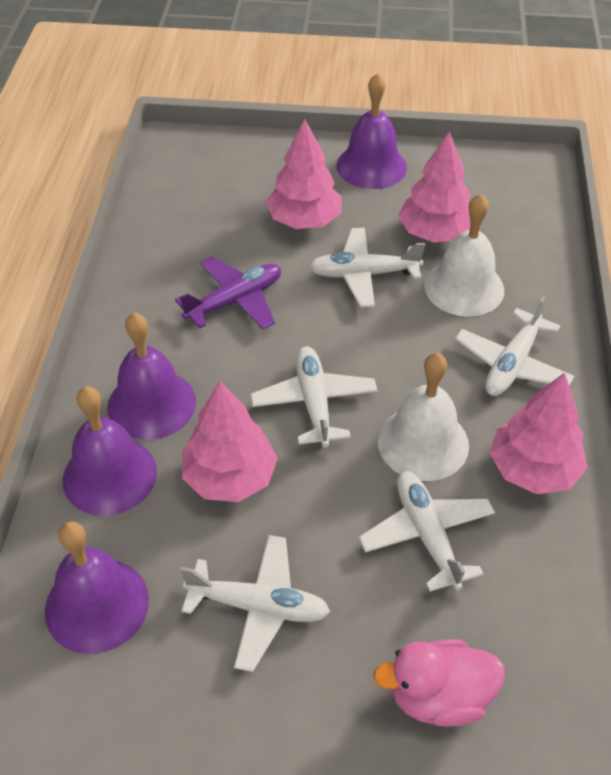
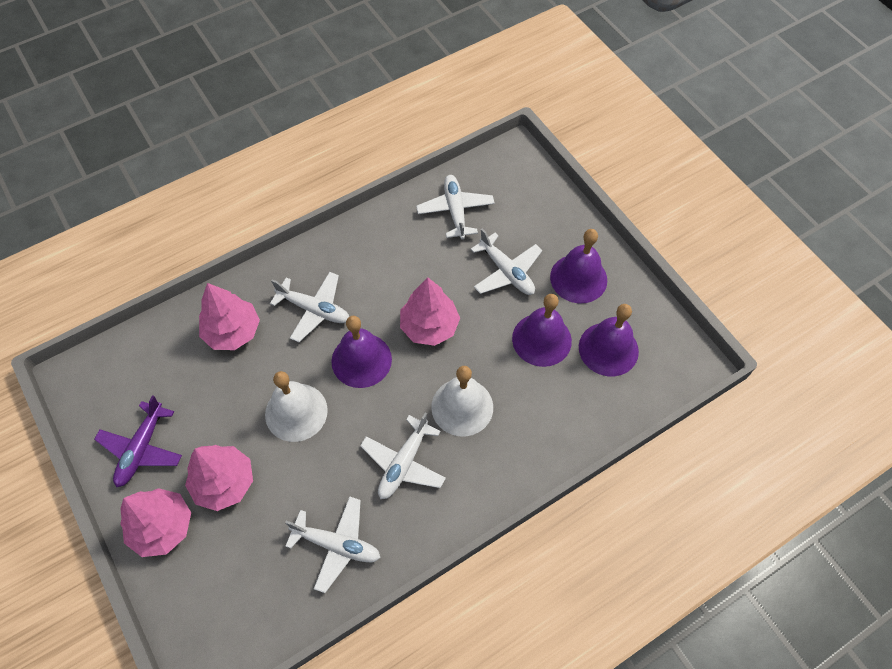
pink duck: [373,639,505,727] = 1 -> none = 0

